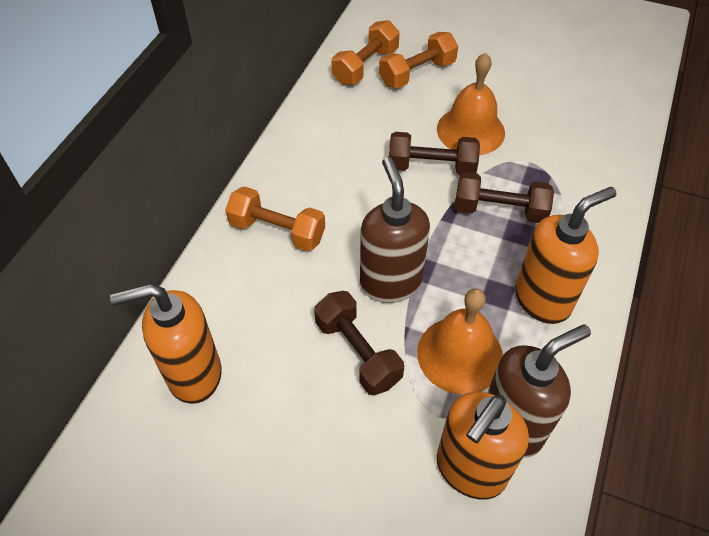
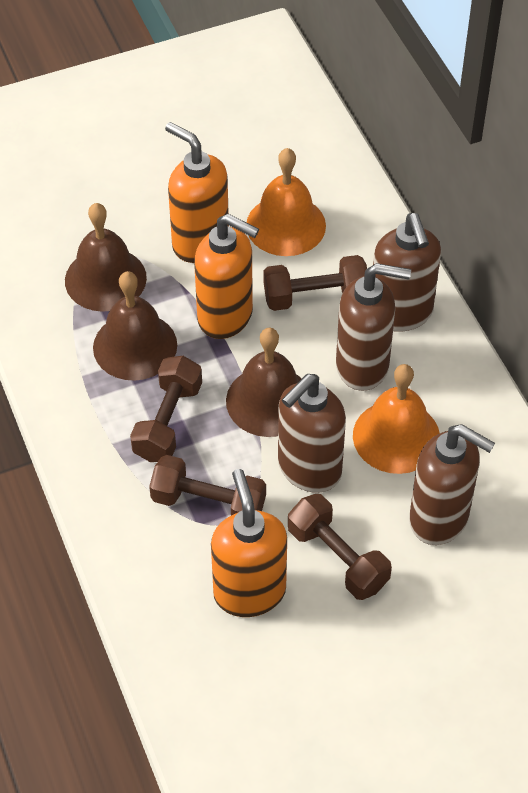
brown bell: none = 0 -> [65,203,147,312] [93,271,177,381] [226,327,302,437] = 3
brown dumbbell: [314,291,404,396] [389,132,480,175] [455,172,554,223] = 3 -> [130,356,202,462] [149,455,266,515] [263,255,367,311] [288,494,392,600] = 4
brown soap dispenser: [360,157,430,303] [487,324,591,458] = 2 -> [278,374,346,493] [336,263,411,391] [373,213,441,332] [409,424,495,545] = 4
orange dumbbell: [225,186,325,251] [332,20,400,85] [379,32,458,88] = 3 -> none = 0

